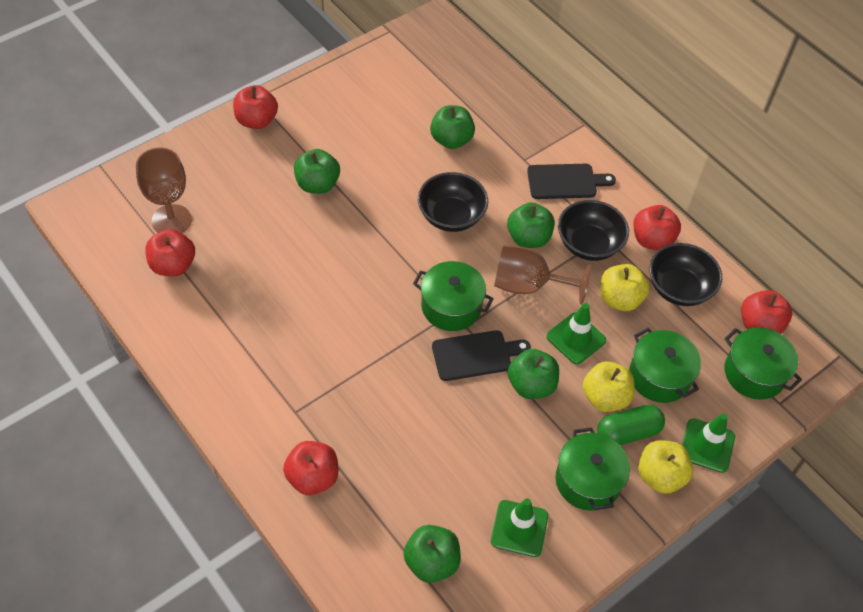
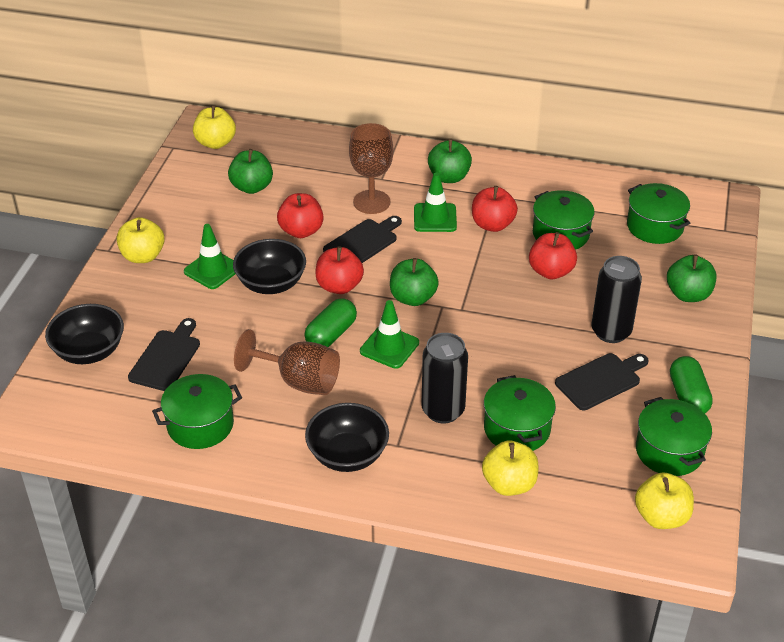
black can: none = 0 -> [422,333,468,423] [592,256,642,343] = 2
black cutting board: [432,330,531,381] [527,164,616,199] = 2 -> [128,318,200,391] [323,216,402,263] [555,353,649,410] = 3
green apple: [294,149,340,194] [403,525,461,583] [430,105,475,149] [507,202,555,248] [508,349,559,399] = 5 -> [228,149,273,194] [390,258,439,306] [428,139,472,183] [667,254,716,302] = 4
green capsule: [597,405,665,445] = 1 -> [304,298,357,347] [670,356,713,413] = 2
green pot: [413,261,494,331] [555,427,630,511] [629,328,701,403] [724,327,802,400] = 4 -> [152,374,242,449] [484,375,556,451] [533,190,595,250] [627,183,690,244] [636,397,712,476] = 5
red apple: [145,229,195,276] [233,85,278,129] [283,441,339,495] [633,205,681,250] [741,290,792,334] = 5 -> [277,193,324,238] [315,246,364,294] [472,186,518,232] [529,232,577,279] = 4
yellow apple: [583,361,635,412] [600,264,650,311] [638,440,693,494] = 3 -> [117,217,165,263] [193,105,236,149] [482,441,538,496] [635,473,694,529] = 4

